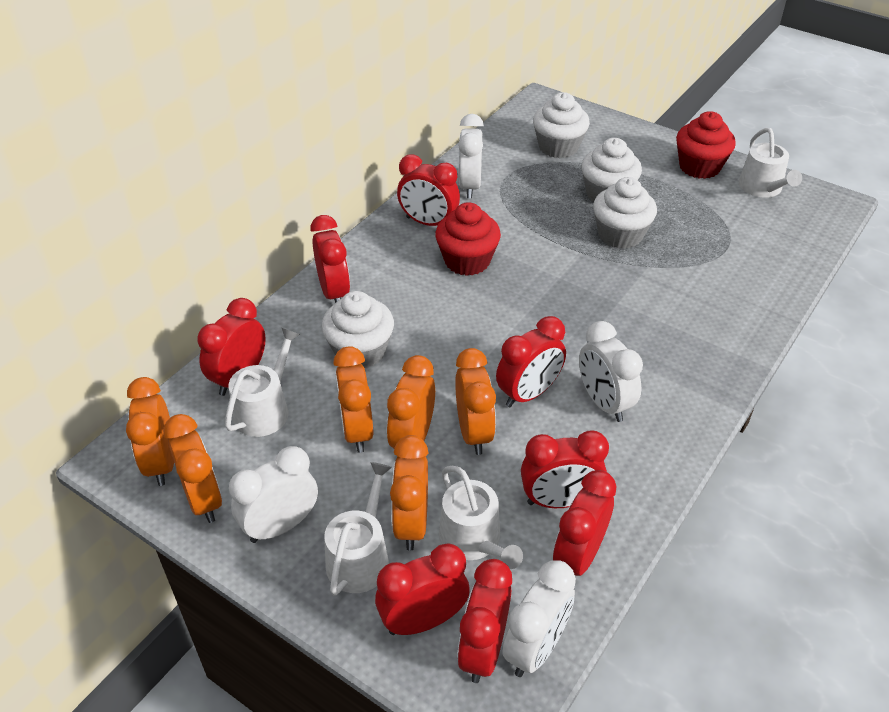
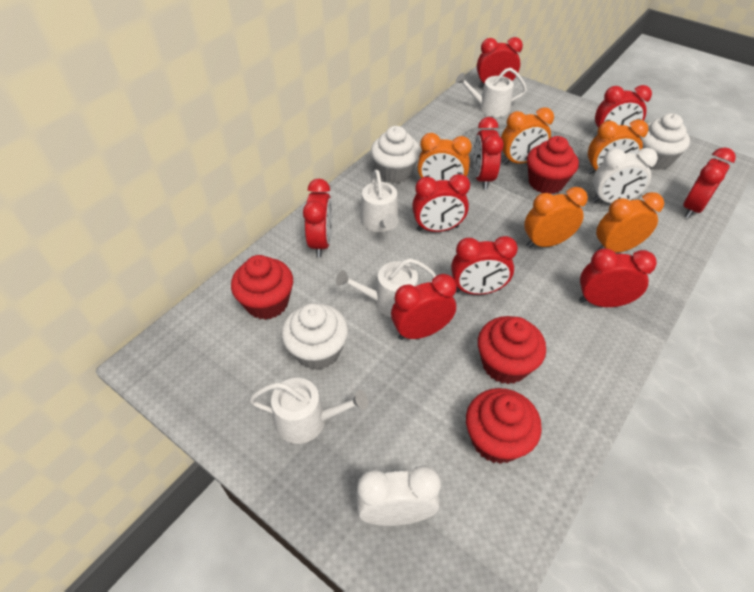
orange clock: [126,377,174,486] [163,414,222,523] [333,346,373,453] [387,355,435,448] [390,435,428,550] [455,348,496,455] = 6 -> [418,133,472,181] [501,107,554,164] [524,187,588,248] [587,119,649,174] [596,192,664,253] = 5
red clock: [197,298,266,396] [311,215,350,303] [375,543,470,635] [397,154,460,226] [457,559,512,683] [496,316,566,407] [521,430,609,508] [553,470,617,576] = 8 -> [303,179,333,257] [391,274,457,340] [412,174,470,232] [451,236,518,295] [473,117,504,189] [477,37,523,88] [579,248,657,307] [594,85,652,137] [683,147,736,218] = 9
red cupcake: [435,202,501,276] [676,111,736,179] = 2 -> [231,255,293,320] [466,388,542,464] [478,316,546,384] [527,136,579,194] = 4
white clock: [229,446,318,543] [458,114,484,198] [502,560,576,677] [579,321,643,422] = 4 -> [356,466,441,526] [592,148,658,203] = 2
white cupcake: [322,291,394,368] [533,92,590,158] [581,138,642,201] [593,177,657,249] = 4 -> [282,303,348,370] [371,126,420,183] [638,113,690,170] = 3

